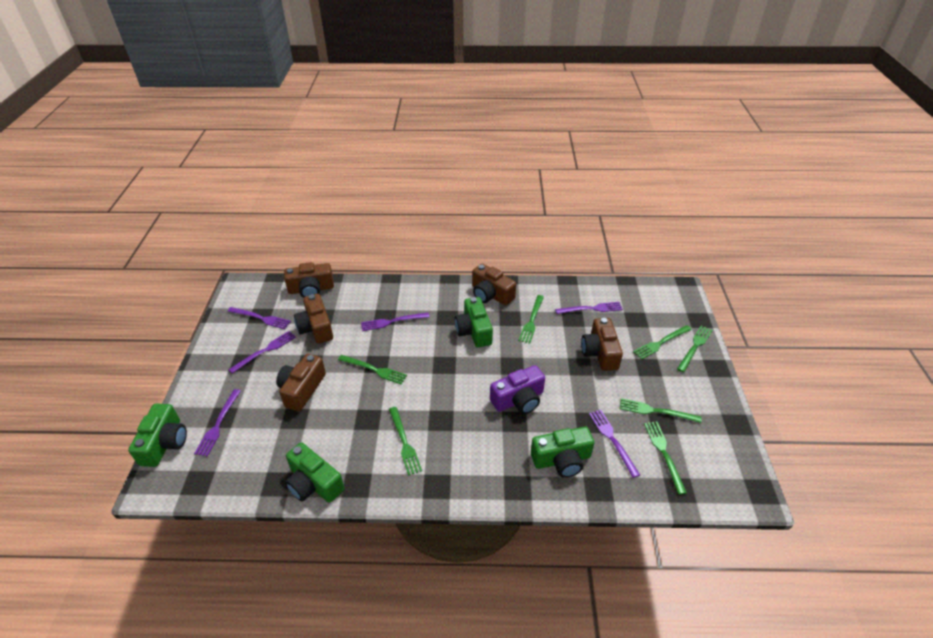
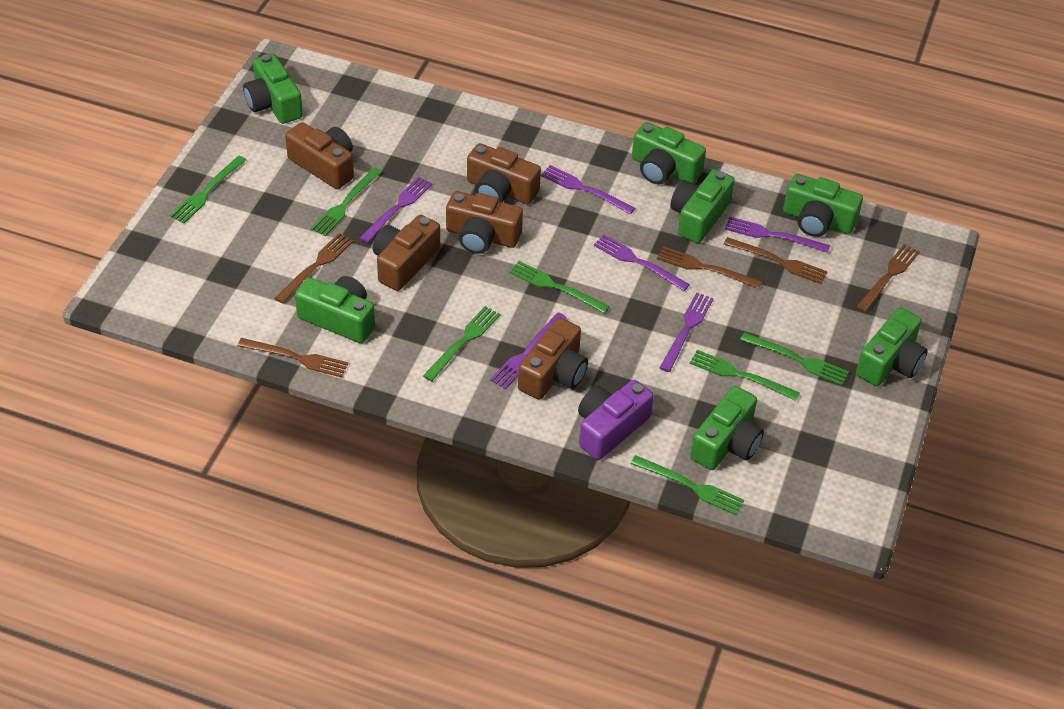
brown fork: none = 0 -> [237,338,348,378] [275,233,354,303] [657,246,762,289] [724,237,828,284] [856,244,920,312] = 5
green camera: [128,403,187,467] [285,442,344,503] [455,297,493,348] [531,427,594,478] = 4 -> [243,54,303,124] [295,276,375,343] [632,122,706,185] [670,169,735,243] [690,386,764,470] [783,174,863,237] [856,307,928,386] = 7

